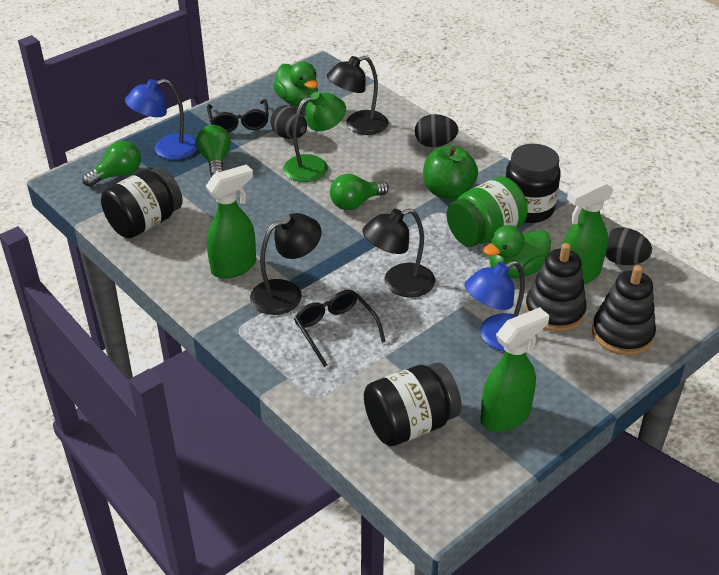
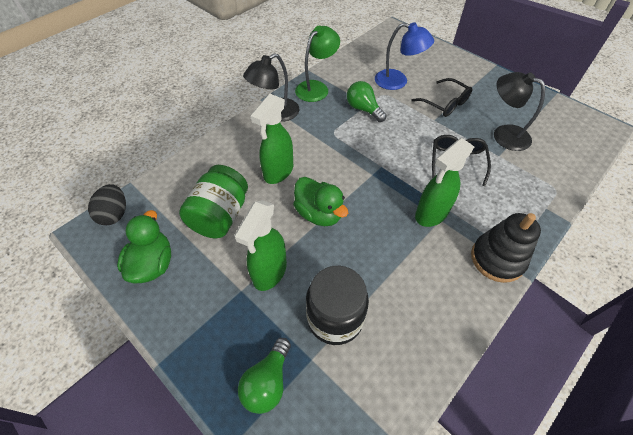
black egg: [270,105,307,139] [415,114,459,147] [605,227,652,265] = 3 -> [88,184,126,225] = 1
black jar: [101,167,183,238] [364,363,462,446] [505,144,561,223] = 3 -> [306,266,369,345] = 1
black lamp: [250,213,321,315] [327,56,388,135] [362,208,435,297] = 3 -> [243,53,299,122] [494,72,545,151] = 2
black stacking toy: [525,243,587,332] [592,265,656,355] = 2 -> [471,213,541,283] = 1
blue lamp: [125,79,198,160] [465,260,525,351] = 2 -> [375,22,434,90] = 1
green apple: [423,145,478,200] = 1 -> none = 0
green light bulb: [82,141,141,187] [196,125,231,177] [330,174,389,210] = 3 -> [238,338,291,414] [347,81,387,122] = 2

